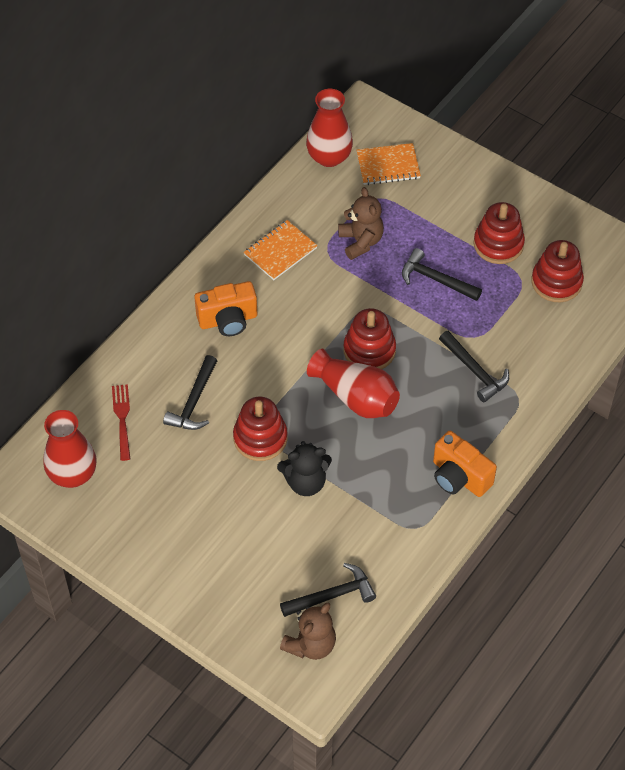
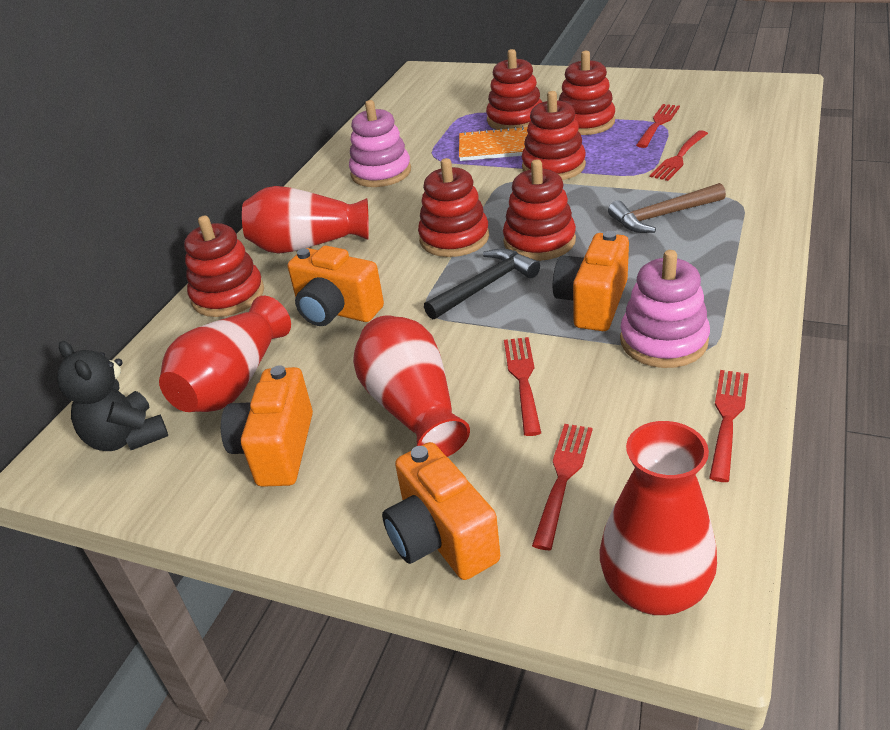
black hammer: [163,355,217,430] [280,563,376,617] [402,248,482,301] [439,331,509,402] = 4 -> [424,248,540,319] = 1
brown hammer: none = 0 -> [608,183,726,233] = 1
brown teddy bear: [280,602,336,660] [338,187,384,260] = 2 -> none = 0
orange camera: [194,281,257,336] [433,431,497,497] = 2 -> [221,365,313,487] [288,246,384,326] [382,442,500,580] [553,231,629,331] = 4
orange notebook: [243,220,318,280] [357,143,421,185] = 2 -> [459,126,528,161] = 1
pink stacking toy: none = 0 -> [349,100,411,187] [620,250,710,368] = 2
red fork: [112,384,130,461] = 1 -> [504,337,541,436] [532,424,593,550] [636,104,680,148] [650,130,708,181] [709,370,749,482] = 5
red stacking toy: [233,397,288,461] [344,308,396,369] [473,202,525,264] [531,240,584,302] = 4 -> [184,216,264,317] [418,158,489,257] [486,49,542,130] [503,159,576,261] [522,91,586,180] [559,51,615,135] = 6
red vase: [43,410,97,488] [306,89,353,167] [307,349,400,418] = 3 -> [159,296,291,412] [242,186,369,254] [353,315,470,457] [599,421,717,615] = 4

